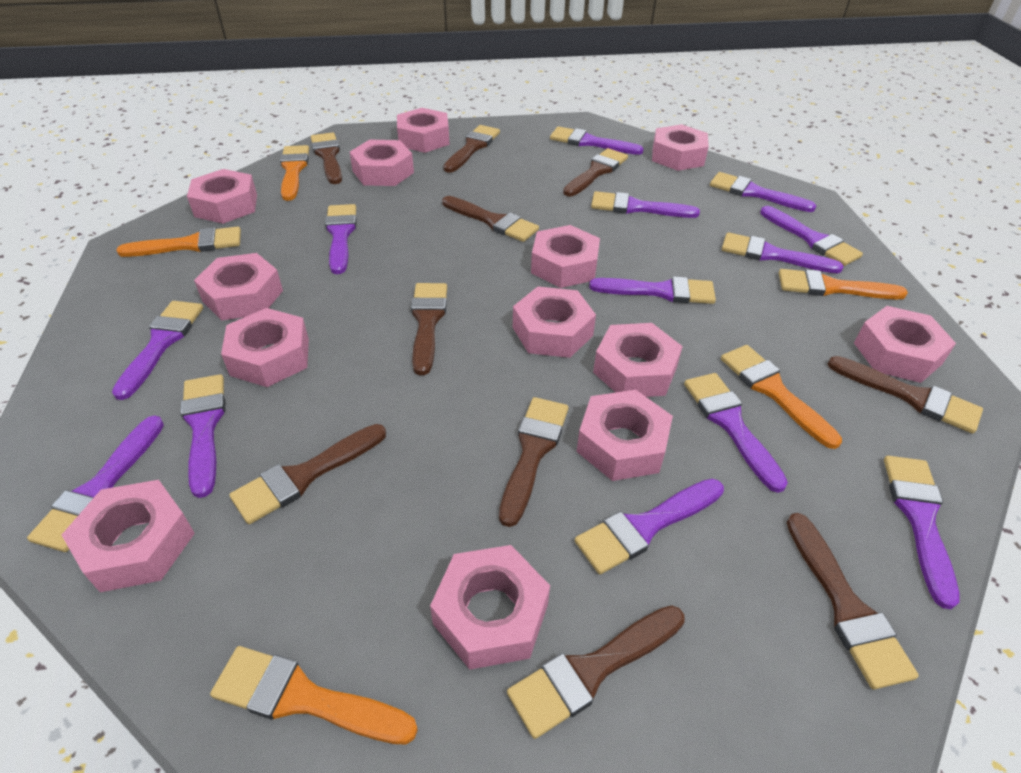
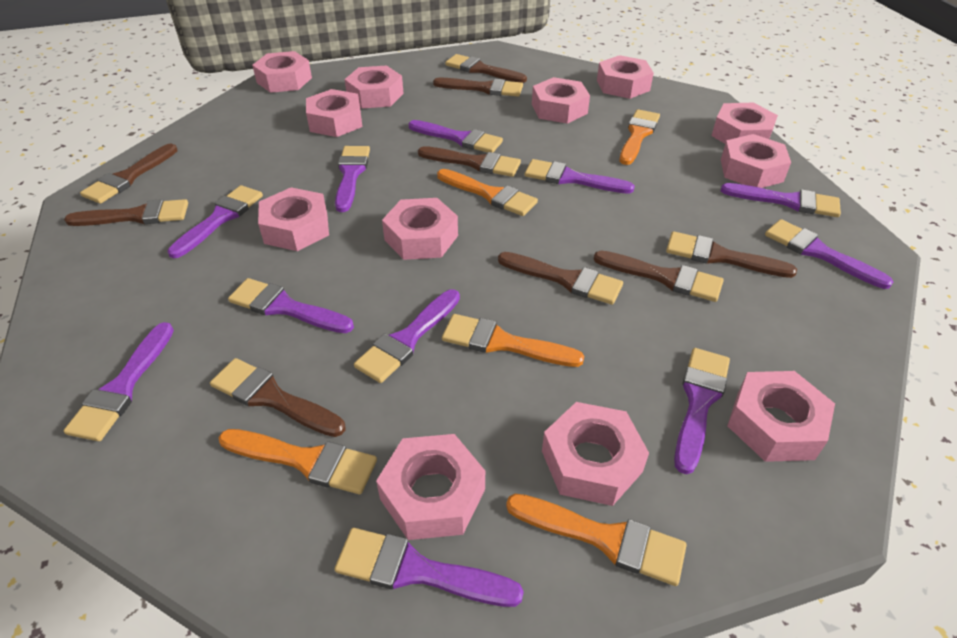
brown brush: [229,424,386,524] [311,132,342,184] [411,283,447,375] [442,196,539,242] [443,125,500,173] [499,397,568,527] [507,605,685,739] [563,148,628,196] [787,513,919,689] [828,356,983,434] = 10 -> [64,199,188,226] [80,144,178,204] [210,358,346,437] [418,146,521,177] [433,78,523,97] [445,54,527,83] [498,252,623,305] [594,251,724,302] [666,231,797,278] = 9
pink nut: [62,480,195,592] [187,169,257,224] [194,253,283,320] [221,308,309,387] [350,140,414,186] [397,108,450,153] [430,545,550,670] [513,287,596,358] [531,225,600,288] [577,390,673,481] [593,323,683,397] [652,124,709,171] [854,306,956,383] = 13 -> [252,51,312,93] [258,187,329,251] [306,89,362,137] [345,65,404,109] [376,434,485,540] [382,198,458,260] [532,77,590,124] [542,402,649,506] [597,55,654,99] [712,103,778,144] [721,134,791,188] [727,371,835,462] = 12
purple brush: [27,415,164,552] [112,301,203,400] [181,374,225,498] [325,204,357,274] [550,126,644,155] [575,479,724,574] [589,276,716,304] [591,191,700,218] [684,373,788,493] [710,172,816,212] [722,232,844,273] [760,206,863,266] [884,456,960,609] = 13 -> [64,322,174,441] [167,185,263,258] [228,278,354,333] [334,528,524,607] [335,146,370,212] [354,289,460,383] [408,120,503,152] [525,159,635,194] [674,348,730,474] [721,183,841,217] [765,219,893,289] = 11

